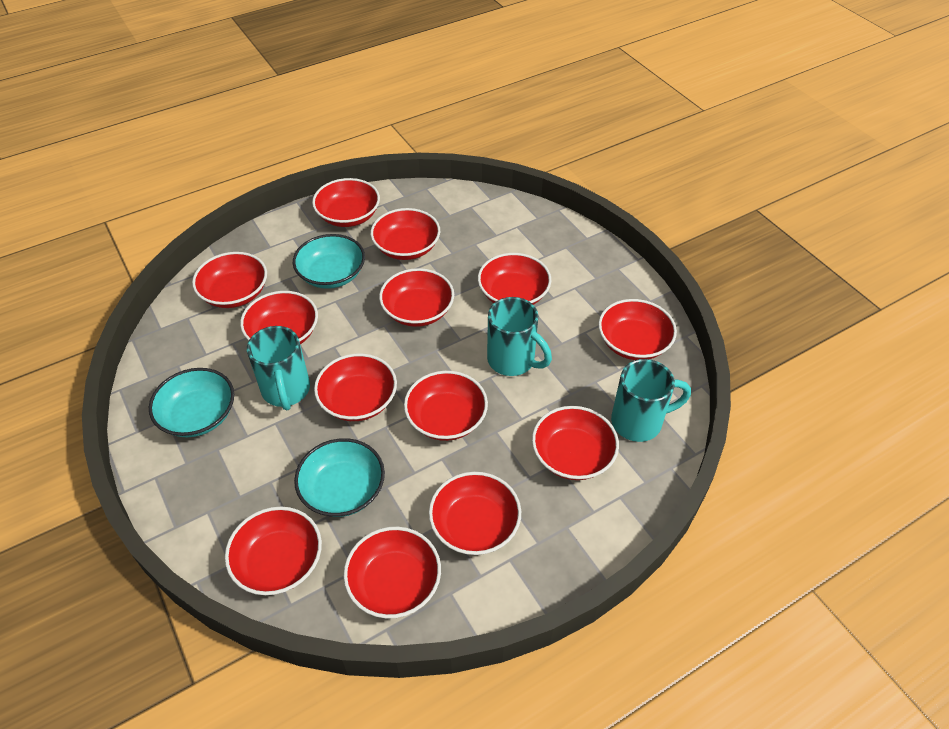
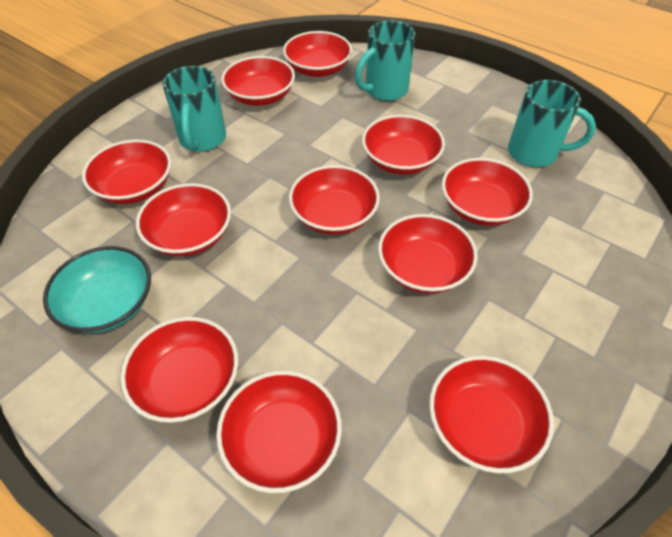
red bowl: [192,252,267,308] [225,507,322,595] [240,291,318,344] [312,178,380,227] [314,354,397,421] [343,527,441,619] [370,208,440,260] [379,268,454,327] [404,371,488,441] [429,472,521,555] [478,253,551,305] [532,406,619,480] [598,299,677,360] = 13 -> [82,139,171,204] [121,317,238,423] [136,183,231,256] [216,371,342,493] [221,56,295,106] [283,31,352,77] [289,165,380,235] [362,115,445,175] [378,214,478,294] [429,356,554,473] [442,158,533,226] = 11
turquoise bowl: [149,368,234,437] [293,234,365,289] [294,438,385,517] = 3 -> [43,246,151,333] = 1

